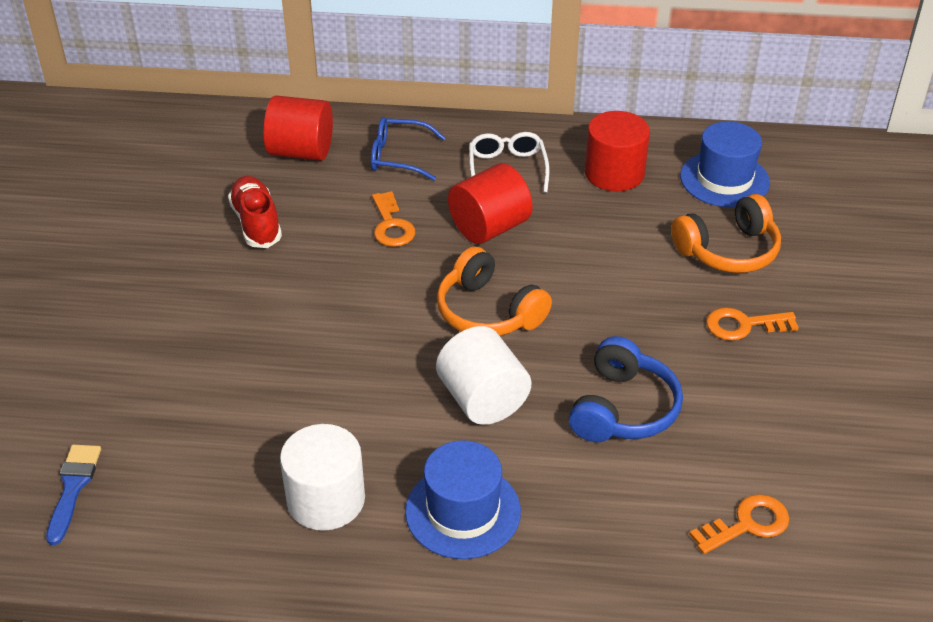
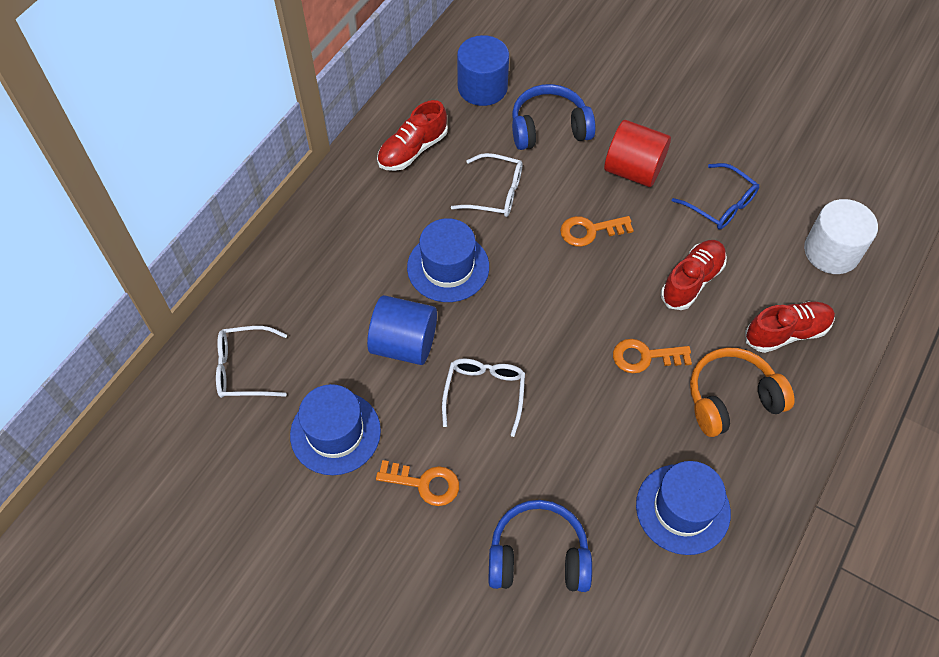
blue brush: [46,445,101,545] = 1 -> none = 0
blue cylinder: none = 0 -> [367,295,437,365] [457,35,509,106] = 2
blue hat: [405,440,521,559] [680,121,770,207] = 2 -> [290,384,381,475] [407,218,489,302] [636,461,731,555] = 3
blue headphones: [569,336,683,442] = 1 -> [488,500,592,592] [512,84,596,150] = 2
orange headphones: [437,246,552,336] [671,194,781,273] = 2 -> [690,347,795,437] = 1
red cylinder: [263,95,333,161] [448,163,533,244] [585,111,650,191] = 3 -> [604,120,671,187] = 1
red shoe: [228,176,282,248] = 1 -> [377,100,448,171] [661,240,727,310] [746,301,835,353] = 3
white cylinder: [280,424,365,531] [436,326,531,425] = 2 -> [804,199,878,274] = 1
white glasses: [469,132,549,193] = 1 -> [216,326,287,398] [442,359,525,437] [451,153,523,217] = 3

